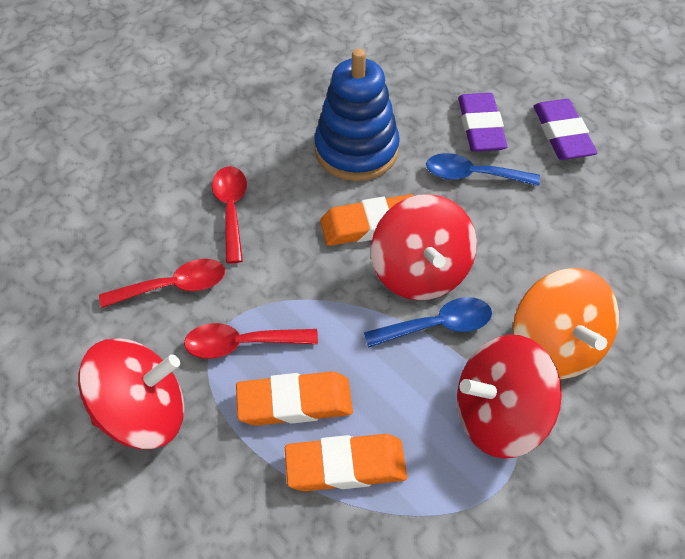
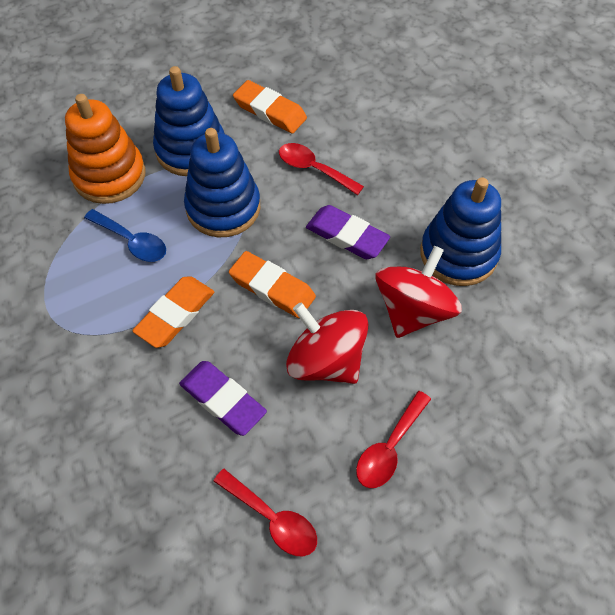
blue spoon: [364,297,492,348] [426,153,540,186] = 2 -> [84,209,166,262] = 1
blue stacking toy: [314,49,400,181] = 1 -> [153,66,225,176] [184,128,260,237] [420,178,501,286] = 3
orange spinning top: [513,268,619,379] = 1 -> none = 0
orange stacking toy: none = 0 -> [65,94,145,204] = 1
red spinning top: [78,338,184,449] [371,194,477,300] [457,335,562,459] = 3 -> [286,302,369,384] [375,246,462,338] = 2

